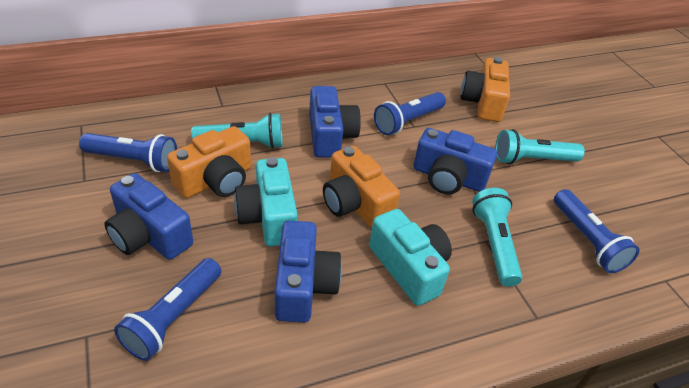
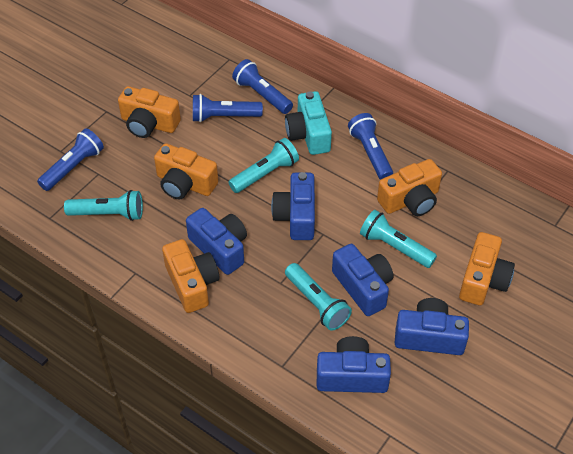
blue camera: [104,173,193,260] [275,221,342,322] [309,86,361,158] [413,128,497,194] = 4 -> [186,208,247,275] [271,172,315,240] [317,336,391,393] [332,244,393,316] [395,298,469,355] = 5
orange camera: [167,126,251,198] [323,146,400,228] [461,57,510,122] = 3 -> [118,86,181,138] [154,143,218,199] [162,239,219,313] [377,159,442,216] [459,232,515,305] = 5
turquoise camera: [234,157,298,246] [369,209,452,306] = 2 -> [285,91,332,155] = 1
turquoise flashlight: [191,113,283,149] [472,188,522,287] [495,129,585,164] = 3 -> [64,190,143,221] [228,138,299,193] [285,263,352,331] [360,210,437,268] = 4

